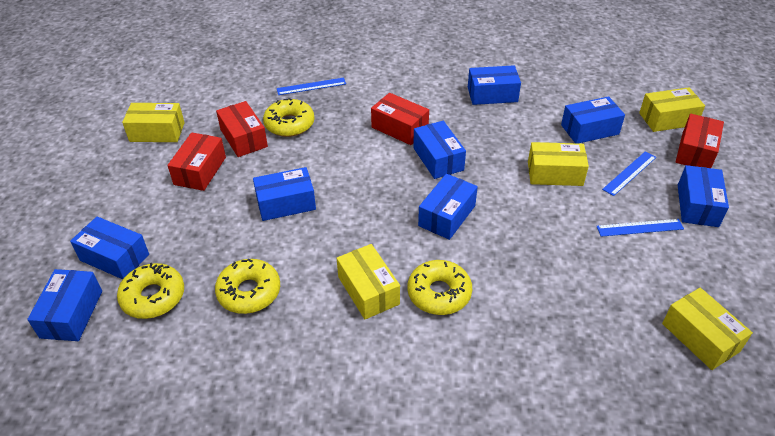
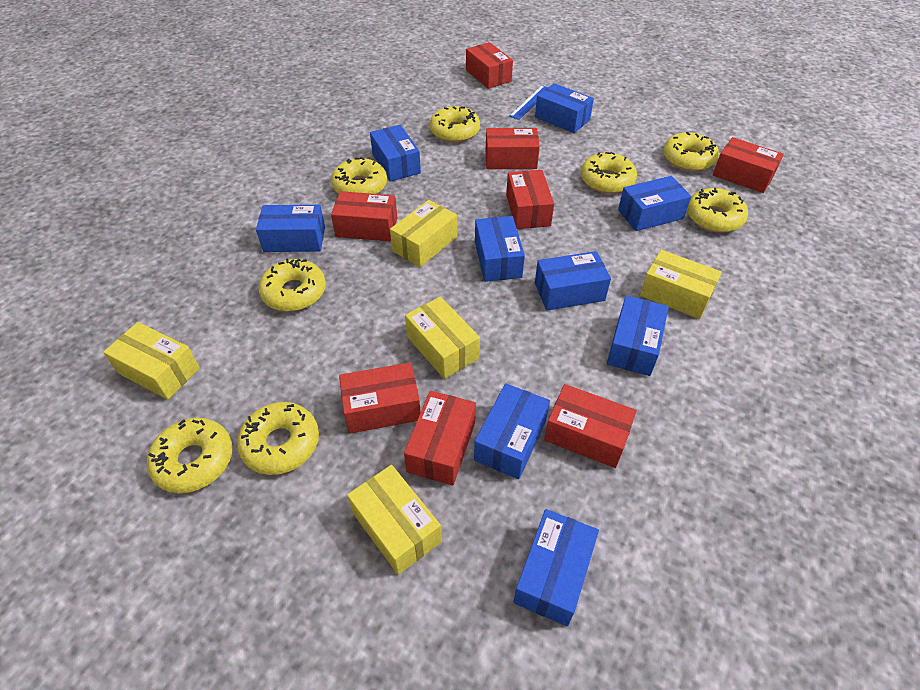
blue box: [27,269,102,341] [70,217,149,279] [253,167,316,221] [413,121,466,179] [418,174,478,240] [468,65,521,105] [561,96,625,143] [678,165,729,227] = 8 -> [256,205,325,252] [370,125,421,182] [474,383,550,479] [475,216,525,282] [513,509,599,626] [535,83,594,133] [535,251,611,310] [607,295,669,376] [618,176,691,231] = 9
blue ruler: [277,78,346,95] [596,219,684,237] [602,151,656,196] = 3 -> [509,85,548,120] = 1
red box: [167,132,226,191] [216,101,268,157] [371,93,429,145] [676,114,724,168] = 4 -> [331,191,397,241] [339,362,421,434] [404,391,476,485] [466,42,513,89] [486,128,540,169] [506,170,554,229] [544,384,637,468] [713,137,784,193] = 8
yellow donut: [117,263,184,319] [215,258,280,314] [263,98,315,137] [408,260,472,315] = 4 -> [147,418,233,493] [237,402,319,475] [258,258,326,312] [331,157,387,194] [429,106,480,142] [581,152,637,194] [663,132,719,171] [687,188,748,232] = 8

